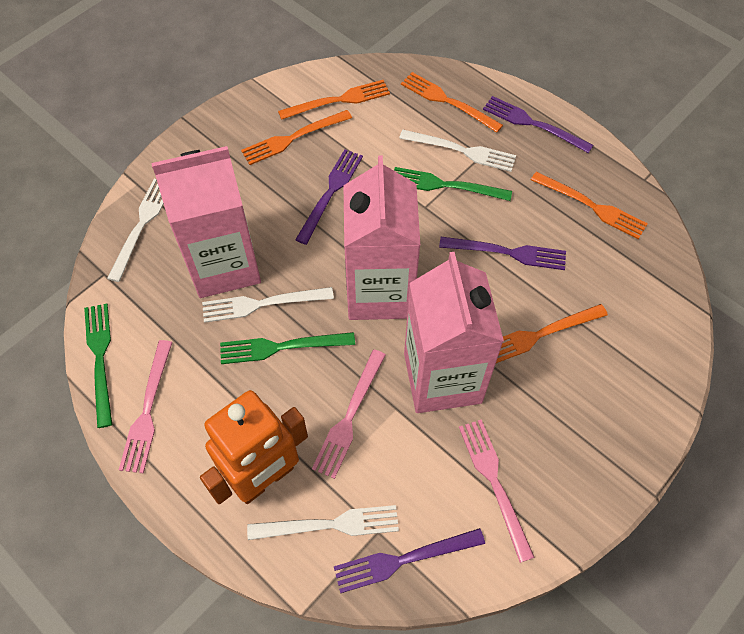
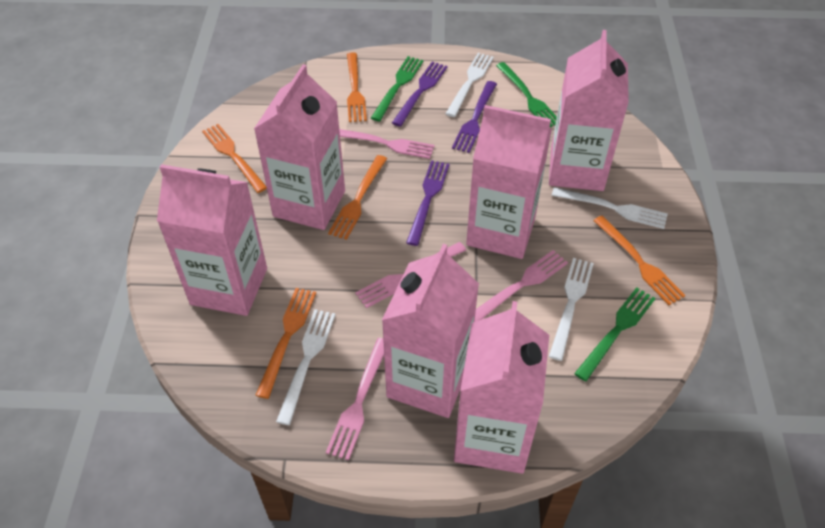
orange robot: [200,390,308,504] = 1 -> none = 0
pink carton: [151,146,261,298] [344,155,420,320] [404,252,504,413] = 3 -> [157,164,267,316] [254,64,345,230] [382,244,479,418] [454,301,549,474] [466,105,552,259] [549,30,629,191] = 6
pink fork: [119,340,173,474] [312,350,386,479] [459,419,535,563] = 3 -> [326,338,384,460] [339,129,435,159] [355,242,466,308] [474,250,568,322] = 4
purple fork: [295,149,363,245] [334,528,485,593] [439,237,566,270] [483,96,593,153] = 4 -> [392,62,448,127] [406,160,450,246] [452,81,497,153] = 3

